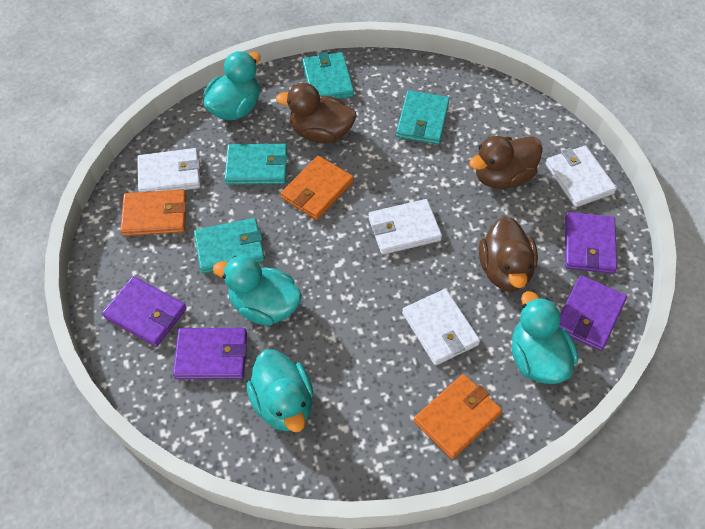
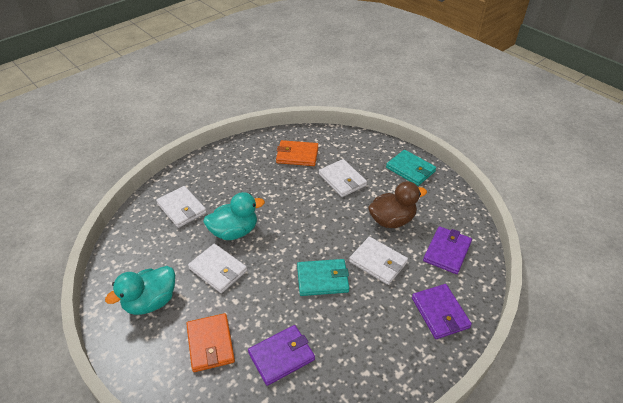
brown duck: [276,83,357,144] [469,136,543,189] [479,216,538,292] = 3 -> [368,181,427,228] = 1
orange wallet: [120,190,186,236] [281,156,354,220] [414,374,502,459] = 3 -> [186,313,235,372] [276,140,318,166] = 2
purple wallet: [102,276,187,347] [173,328,247,379] [559,275,627,351] [565,212,617,274] = 4 -> [248,325,315,386] [412,284,472,339] [423,226,472,274] = 3
turquoise duck: [203,51,260,120] [213,255,302,326] [246,350,313,432] [511,291,578,384] = 4 -> [105,266,175,315] [203,192,265,240] = 2
turquoise wallet: [194,218,265,274] [225,144,288,185] [302,52,354,99] [396,90,450,144] = 4 -> [297,259,349,296] [386,150,436,186] = 2

